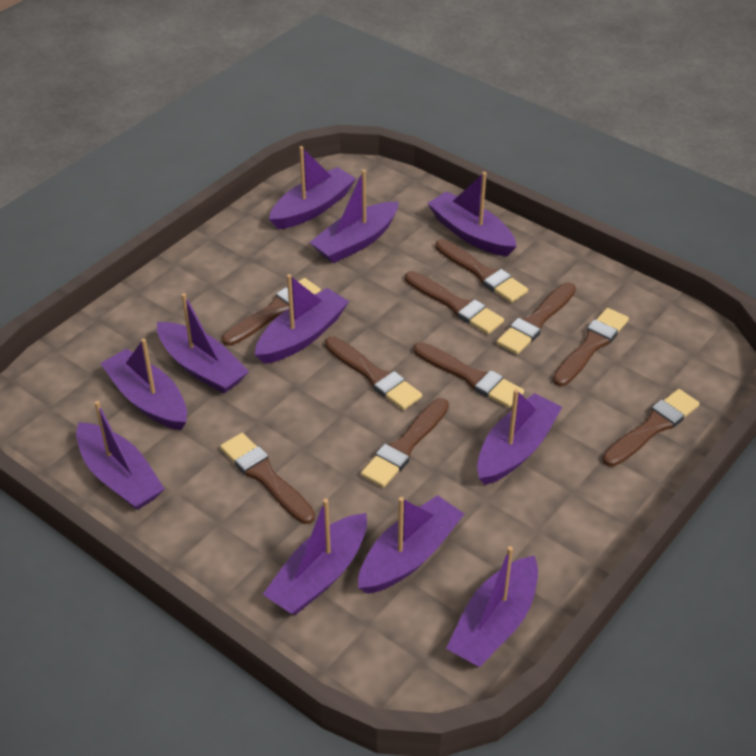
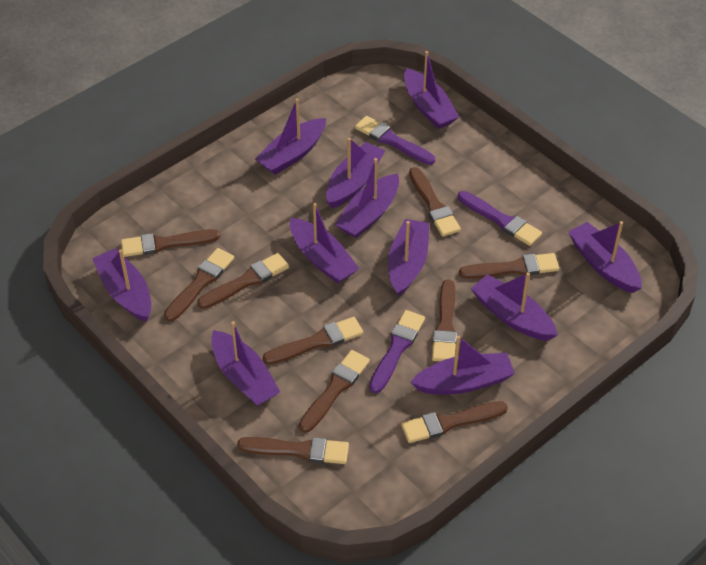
purple brush: none = 0 -> [355,116,435,165] [369,310,425,393] [458,191,542,246] = 3

